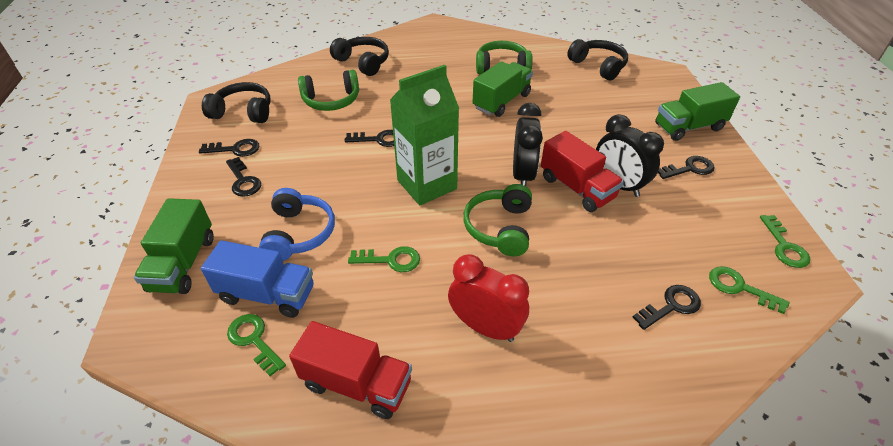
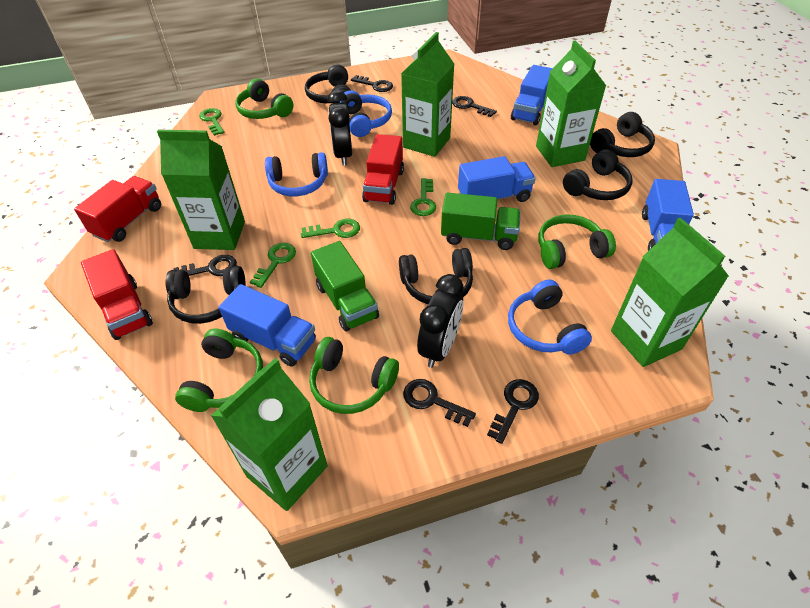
black headphones: [202,82,271,123] [330,37,389,76] [567,39,628,80] = 3 -> [165,266,245,324] [305,64,351,104] [399,248,473,304] [563,149,633,200] [590,112,655,157] = 5
blue headphones: [259,188,335,261] = 1 -> [265,152,328,196] [340,90,392,137] [508,280,592,355] = 3
blue truck: [201,240,314,318] = 1 -> [219,284,316,367] [458,156,536,202] [511,65,553,125] [642,179,694,251] = 4
green carton: [390,64,459,205] = 1 -> [157,130,245,250] [211,358,328,511] [401,32,454,157] [536,40,606,167] [611,218,729,367] = 5
green headphones: [298,70,359,111] [463,184,532,256] [476,41,533,74] = 3 -> [175,328,263,412] [235,78,293,119] [309,337,399,414] [538,214,616,269] = 4
green truck: [134,198,214,294] [473,61,533,117] [655,82,740,141] = 3 -> [311,241,379,331] [441,193,521,250] = 2
red clock: [448,254,529,342] = 1 -> none = 0
red truck: [289,321,412,419] [541,131,624,212] = 2 -> [74,176,161,242] [81,249,153,340] [362,134,404,205] = 3

